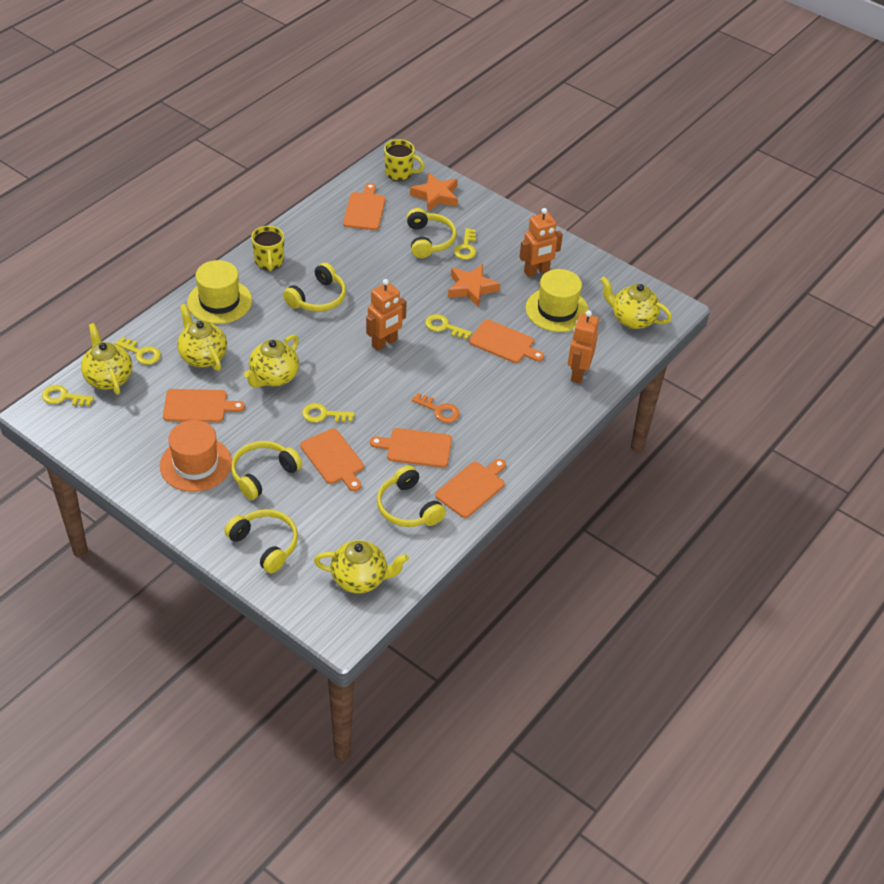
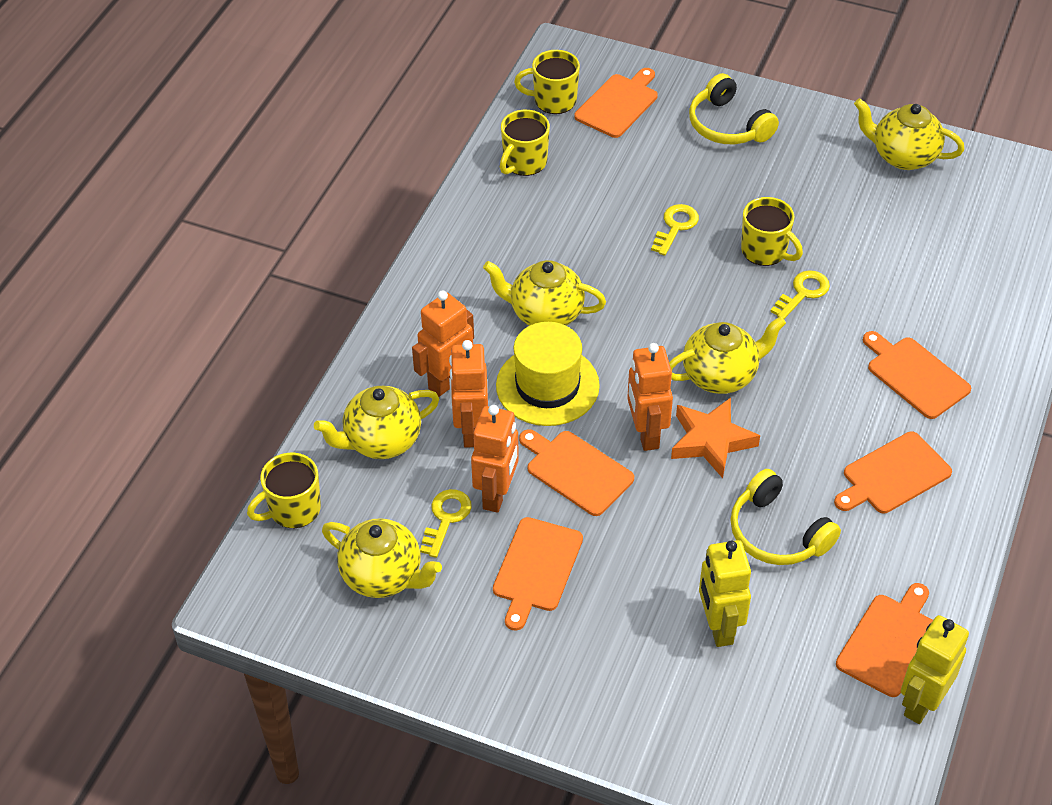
orange hat: [160,420,232,492] = 1 -> none = 0
orange key: [412,393,460,423] = 1 -> none = 0
orange robot: [366,279,407,351] [519,208,563,277] [568,310,599,383] = 3 -> [412,290,474,397] [449,340,488,448] [471,405,519,513] [627,343,673,451] = 4
orange star: [410,172,458,212] [448,264,500,307] = 2 -> [671,397,760,478] = 1
yellow hat: [187,260,252,324] [526,269,589,332] = 2 -> [496,322,600,426] = 1
yellow headphones: [224,509,298,573] [231,441,302,500] [283,262,346,312] [377,465,446,527] [407,208,456,258] = 5 -> [689,73,779,144] [731,469,841,565] = 2
yellow key: [42,385,94,406] [115,337,161,365] [302,403,355,423] [425,314,472,340] [454,228,476,260] = 5 -> [420,489,472,558] [651,204,699,256] [770,270,830,319] = 3
yellow mug: [251,226,284,271] [384,139,425,181] = 2 -> [247,453,321,528] [500,110,550,176] [514,50,580,114] [741,197,803,266] = 4
yellow robot: none = 0 -> [699,540,751,647] [901,615,969,724] = 2

